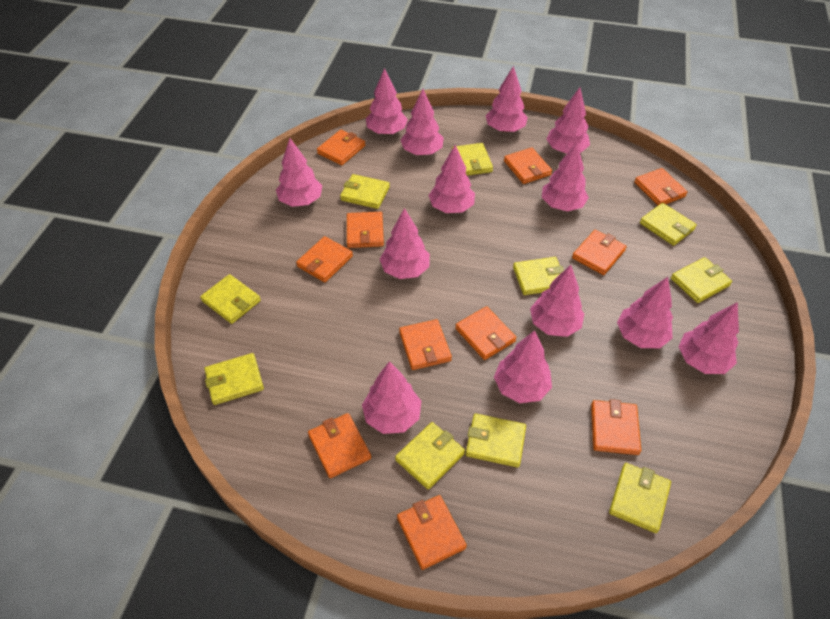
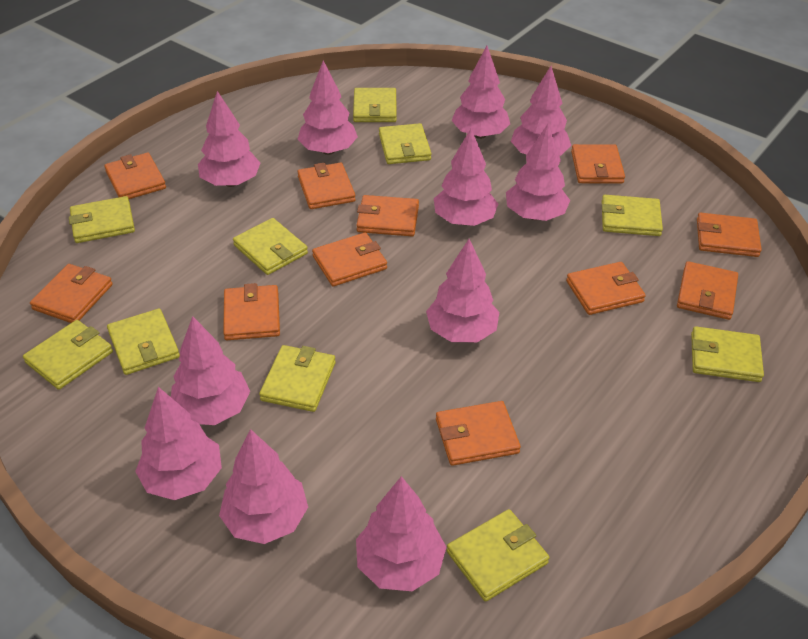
pink tree: [276,138,322,207] [362,361,421,434] [366,68,408,135] [380,208,430,279] [401,89,444,155] [428,145,475,213] [486,66,528,133] [494,330,552,403] [530,265,584,337] [542,142,589,211] [546,87,590,154] [617,277,673,348] [678,302,739,374] = 13 -> [135,387,222,500] [171,316,250,425] [198,91,260,187] [219,429,308,544] [297,60,358,155] [356,476,446,591] [426,239,499,342] [434,129,498,226] [452,46,510,139] [506,124,570,221] [511,66,571,156] = 11

